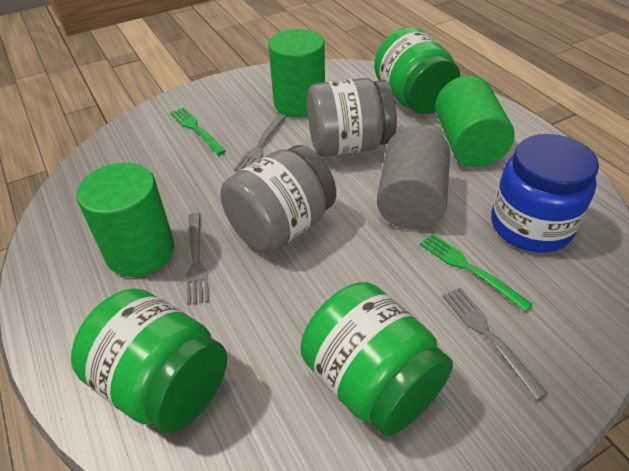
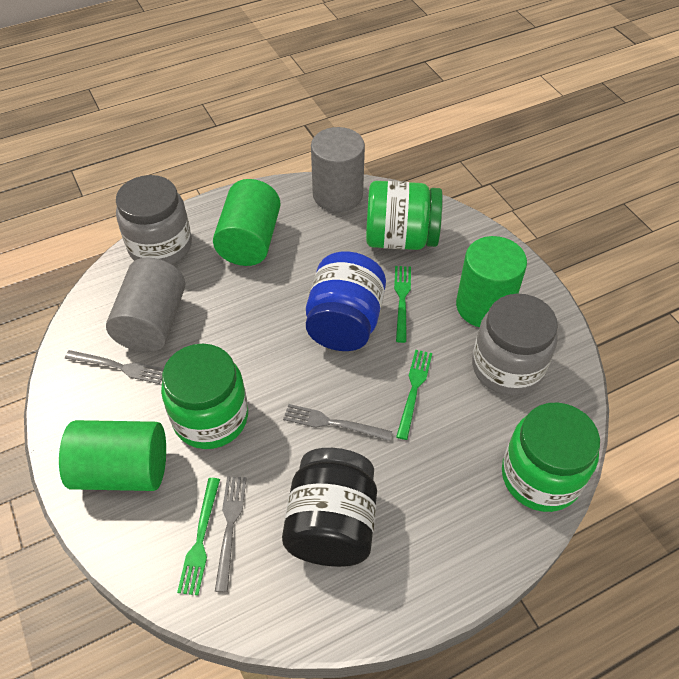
black jar: none = 0 -> [282,448,377,567] = 1
green fork: [170,107,226,155] [420,234,533,312] = 2 -> [177,478,220,595] [394,266,411,343] [396,350,432,440] = 3
grey cylinder: [377,126,450,229] = 1 -> [106,257,185,352] [311,127,365,212] = 2

